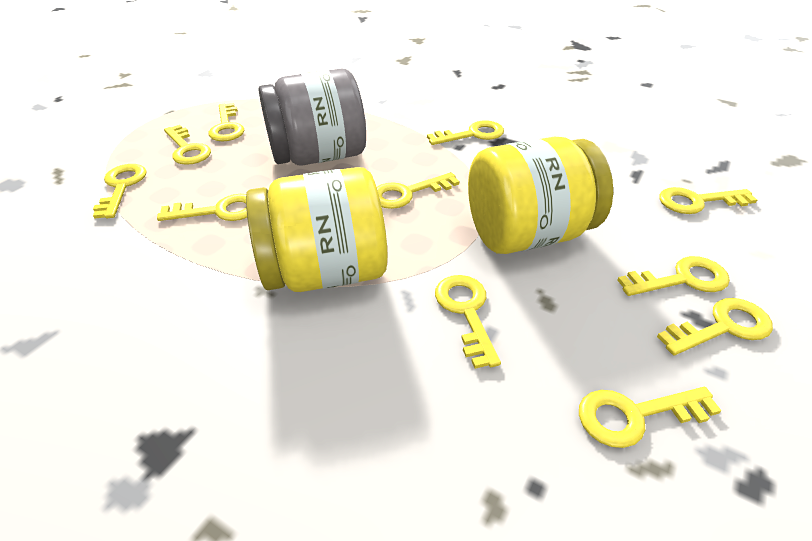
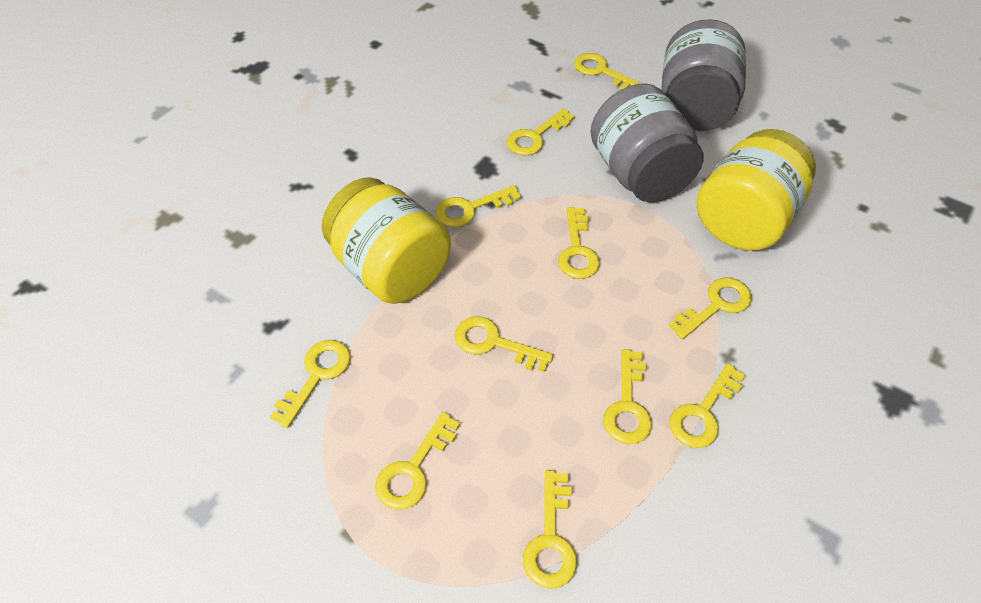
grey jar: [259,68,366,165] = 1 -> [591,83,703,202] [662,19,746,131] = 2

